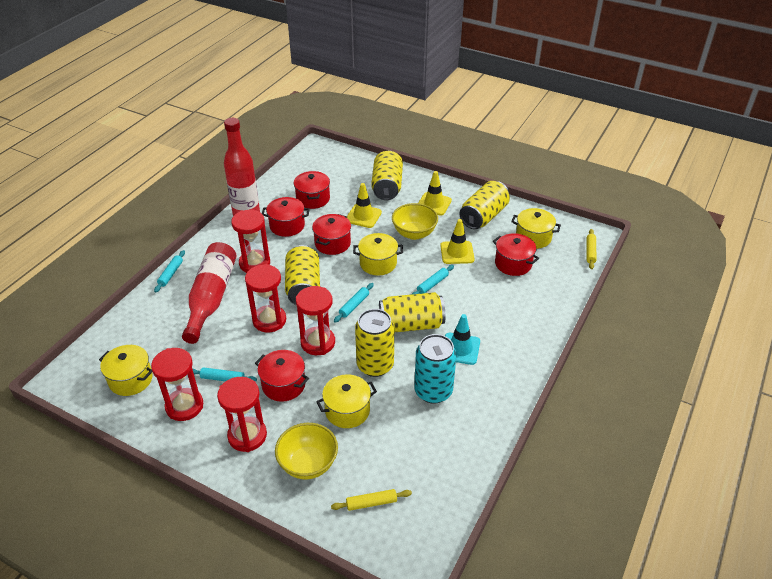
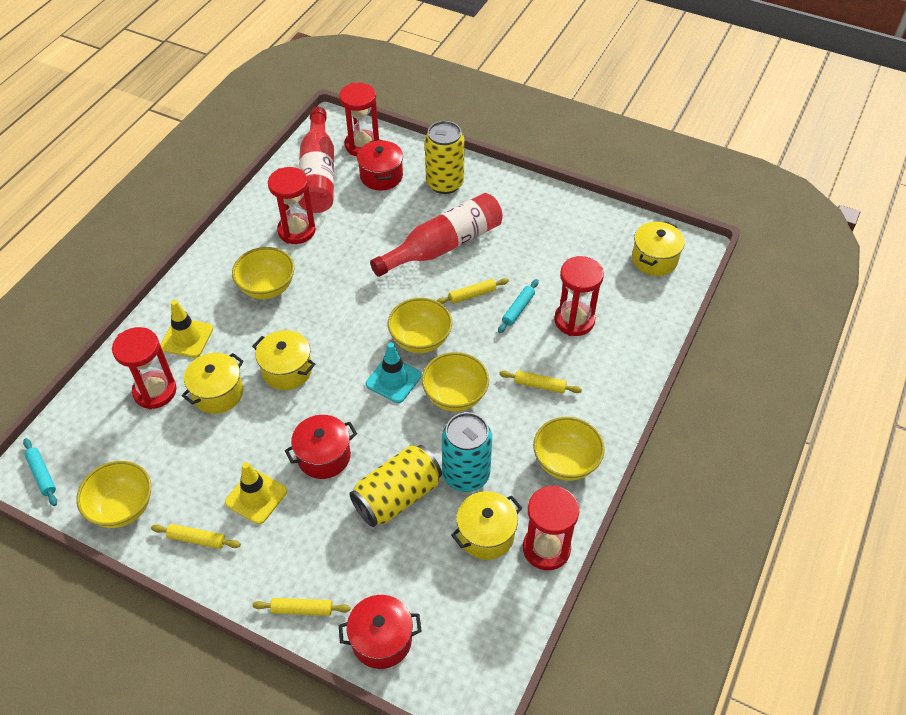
red pot: [255,350,309,402] [262,197,310,237] [294,171,330,209] [312,214,351,255] [493,233,539,276] = 5 -> [285,415,357,479] [339,595,422,669] [357,140,403,191] = 3
turquoise rolling pin: [154,250,185,293] [193,367,257,381] [334,283,374,323] [412,265,454,294] = 4 -> [23,438,57,506] [498,279,539,333] = 2
yellow bowl: [275,423,338,479] [392,203,438,240] = 2 -> [76,461,151,528] [232,247,294,299] [388,298,452,353] [422,352,489,412] [533,417,605,481] = 5
yellow can: [285,245,320,305] [355,309,394,377] [371,151,403,200] [379,292,445,332] [460,181,510,229] = 5 -> [349,445,442,527] [425,121,465,194] = 2
yellow rolling pin: [331,489,412,511] [587,229,596,269] = 2 -> [151,524,241,549] [253,598,351,616] [437,278,509,304] [499,370,582,393] = 4
yellow traffic cone: [347,183,382,228] [418,171,452,216] [440,219,475,264] = 3 -> [160,300,213,358] [225,462,287,524] = 2

